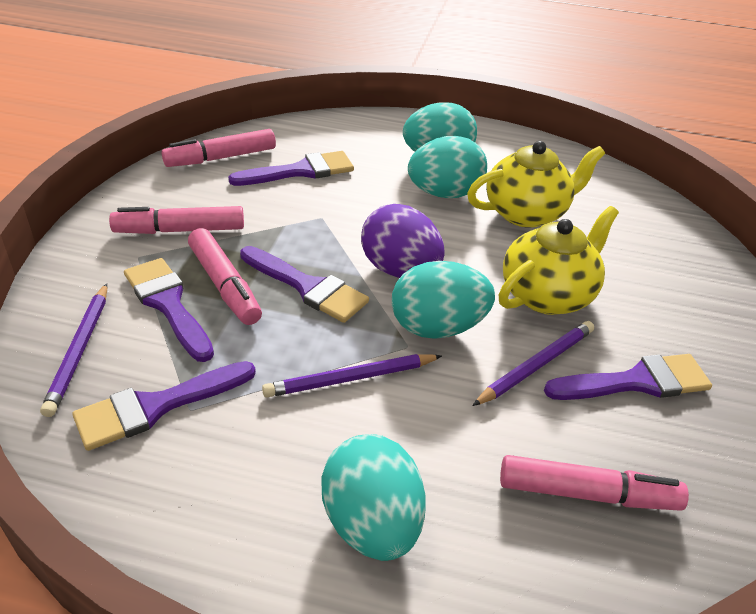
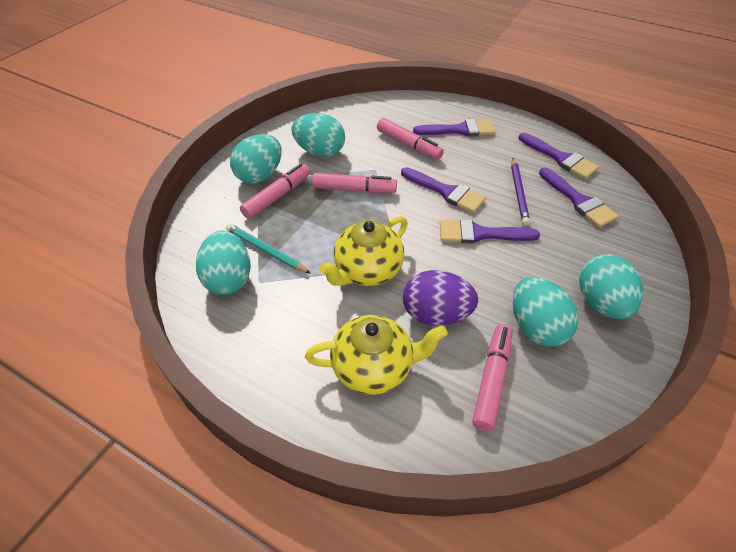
purple pencil: [40,283,107,417] [262,354,442,397] [472,321,594,406] = 3 -> [511,158,530,226] = 1
turquoise egg: [321,434,426,561] [392,261,495,339] [403,102,477,152] [408,136,487,198] = 4 -> [196,231,251,295] [230,134,282,184] [292,113,345,157] [513,276,579,347] [579,254,643,319] = 5
turquoise pencil: none = 0 -> [226,224,311,274] = 1

